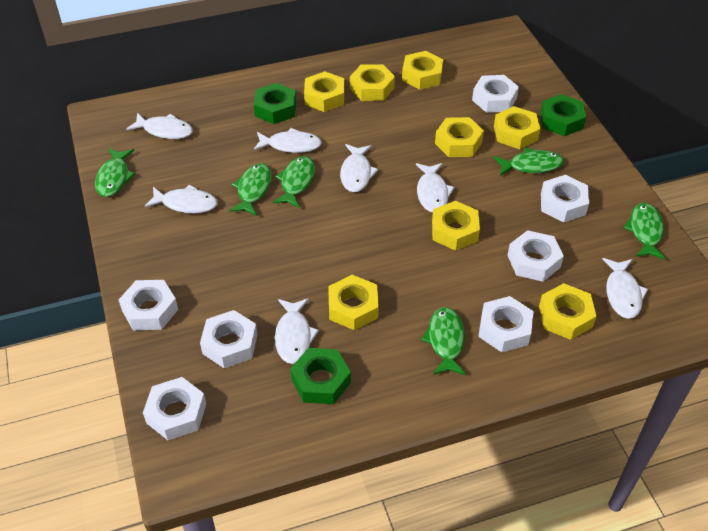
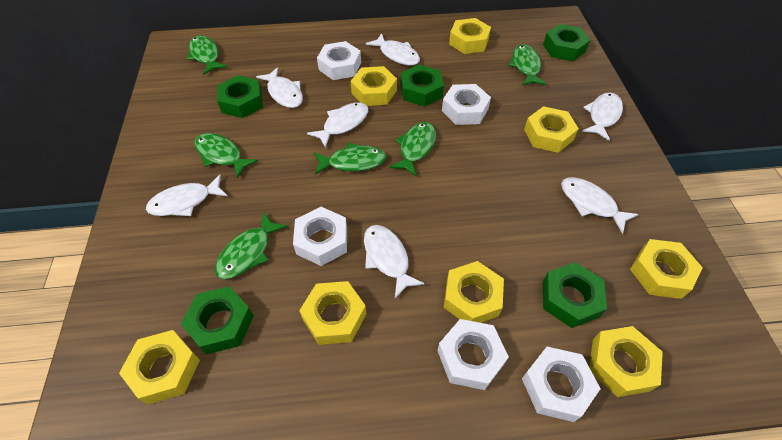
green nut: [254,83,296,124] [290,348,351,404] [540,94,586,136] = 3 -> [181,286,254,355] [217,75,263,118] [401,64,444,107] [543,24,590,61] [543,262,607,328] = 5
white nut: [119,280,178,330] [143,377,206,440] [200,310,257,368] [472,75,519,113] [478,296,534,352] [507,230,564,282] [541,175,589,222] = 7 -> [293,207,347,266] [317,41,361,80] [437,319,509,390] [442,84,491,125] [522,347,601,422] = 5

